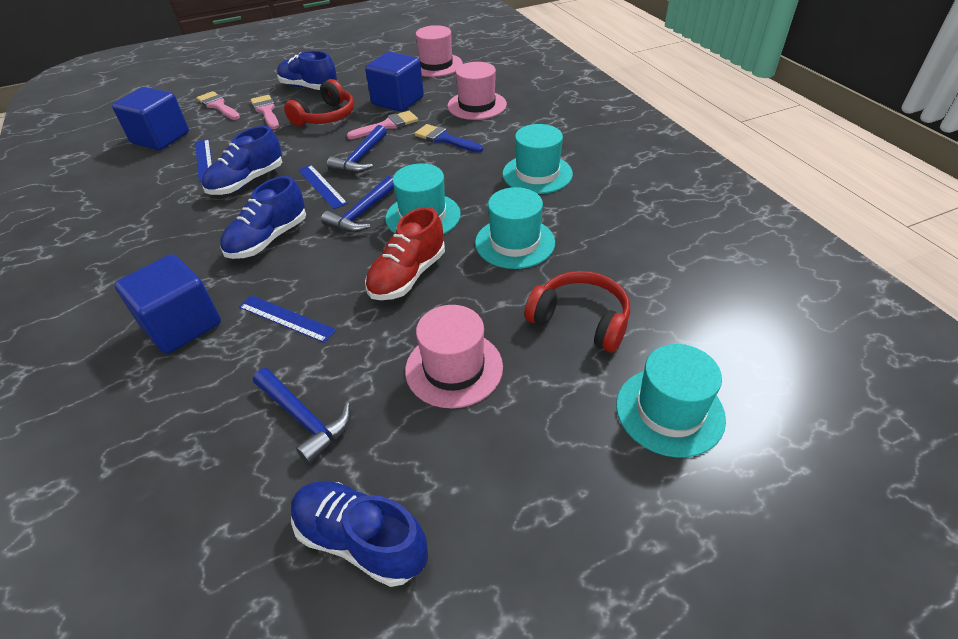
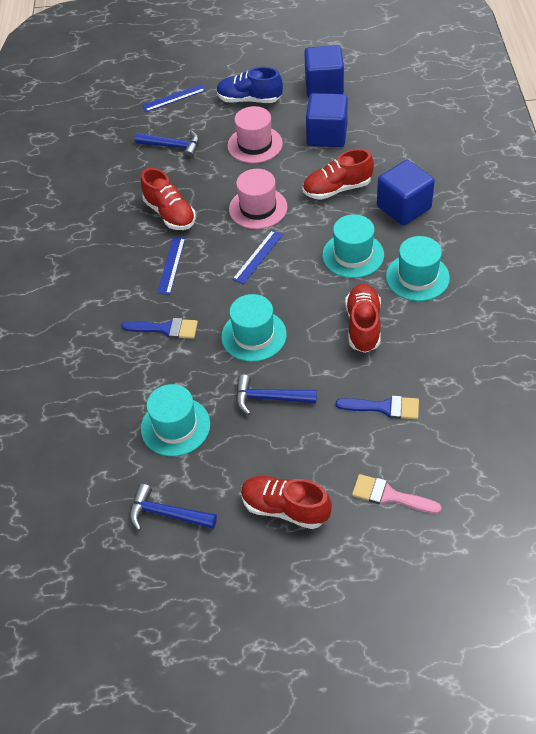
blue brush: [414,124,483,153] = 1 -> [121,318,198,339] [336,395,419,419] = 2
blue shoe: [202,126,282,195] [220,176,306,259] [277,51,337,90] [291,481,428,587] = 4 -> [216,67,283,103] = 1
pink brush: [196,91,240,120] [250,95,279,129] [347,111,418,139] = 3 -> [352,474,442,514] = 1
pink hat: [405,305,503,408] [416,25,463,77] [447,62,507,120] = 3 -> [227,106,283,163] [229,169,288,229] = 2
red headphones: [284,79,354,126] [524,271,630,353] = 2 -> none = 0
red shoe: [365,207,445,300] = 1 -> [141,168,196,230] [241,476,332,529] [303,149,374,200] [345,284,381,353] = 4

